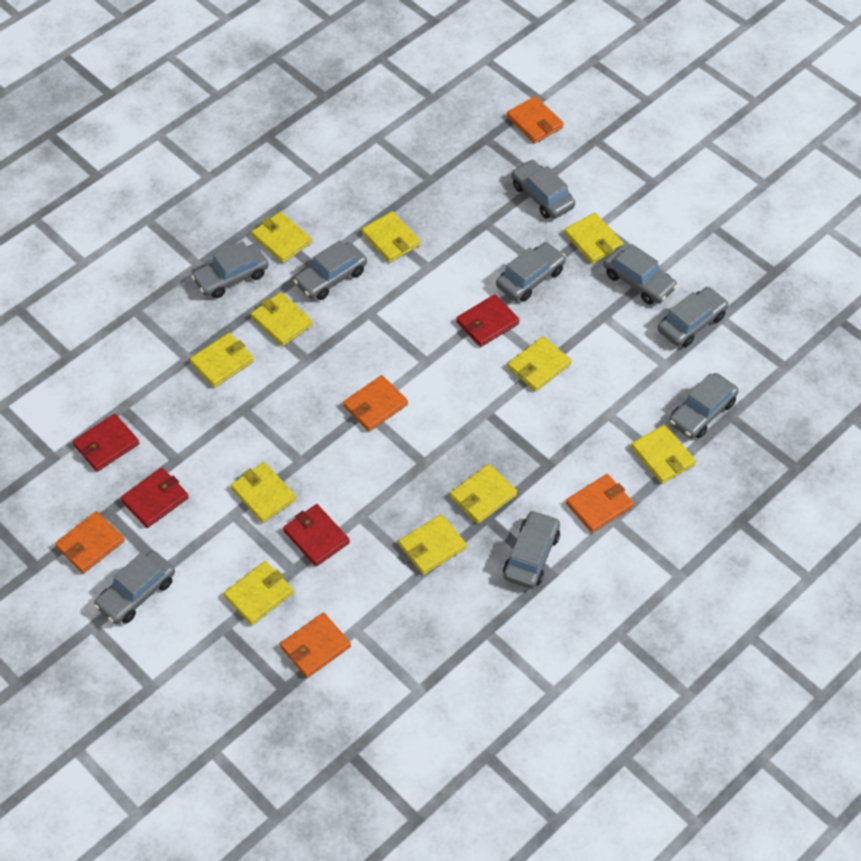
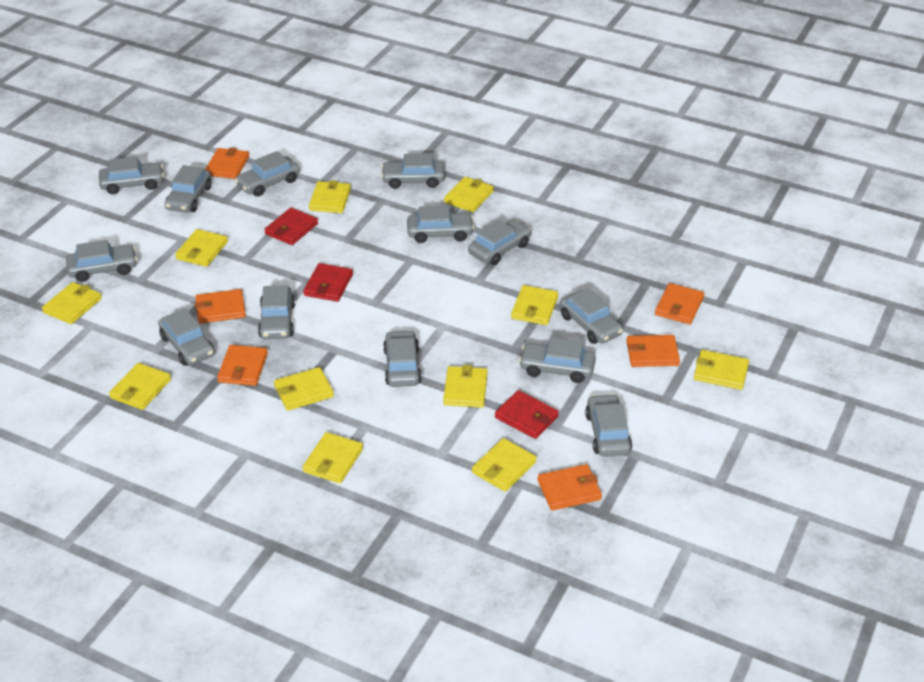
grey car: [94,551,175,624] [191,241,269,298] [293,240,367,300] [496,242,566,302] [503,510,560,589] [511,160,575,219] [603,244,677,304] [658,287,729,347] [669,373,739,439] = 9 -> [66,240,137,282] [99,156,164,194] [158,308,215,366] [165,165,211,213] [235,151,300,197] [258,285,295,339] [381,153,445,189] [383,330,422,387] [407,205,474,243] [468,219,531,265] [519,338,596,383] [560,288,623,344] [585,394,632,457] = 13
orange wallet: [55,511,125,574] [280,612,351,678] [343,375,408,432] [507,96,564,144] [566,474,634,533] = 5 -> [195,289,246,324] [205,147,249,179] [217,345,268,386] [538,464,602,511] [627,335,680,367] [655,283,704,324] = 6
red wallet: [72,414,139,472] [121,468,189,528] [283,504,350,567] [456,294,519,347] = 4 -> [264,208,318,245] [303,263,353,302] [495,390,559,439] = 3

